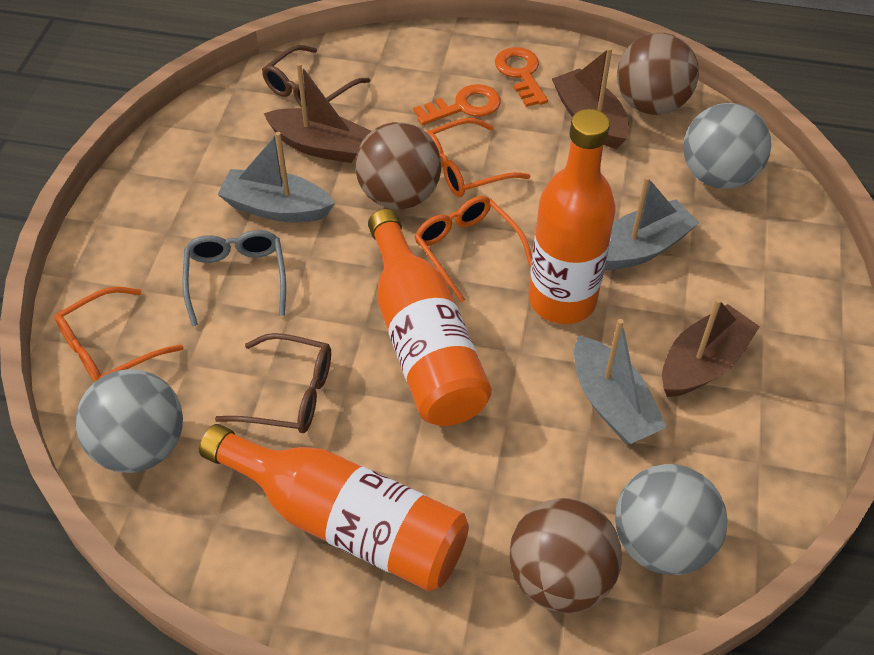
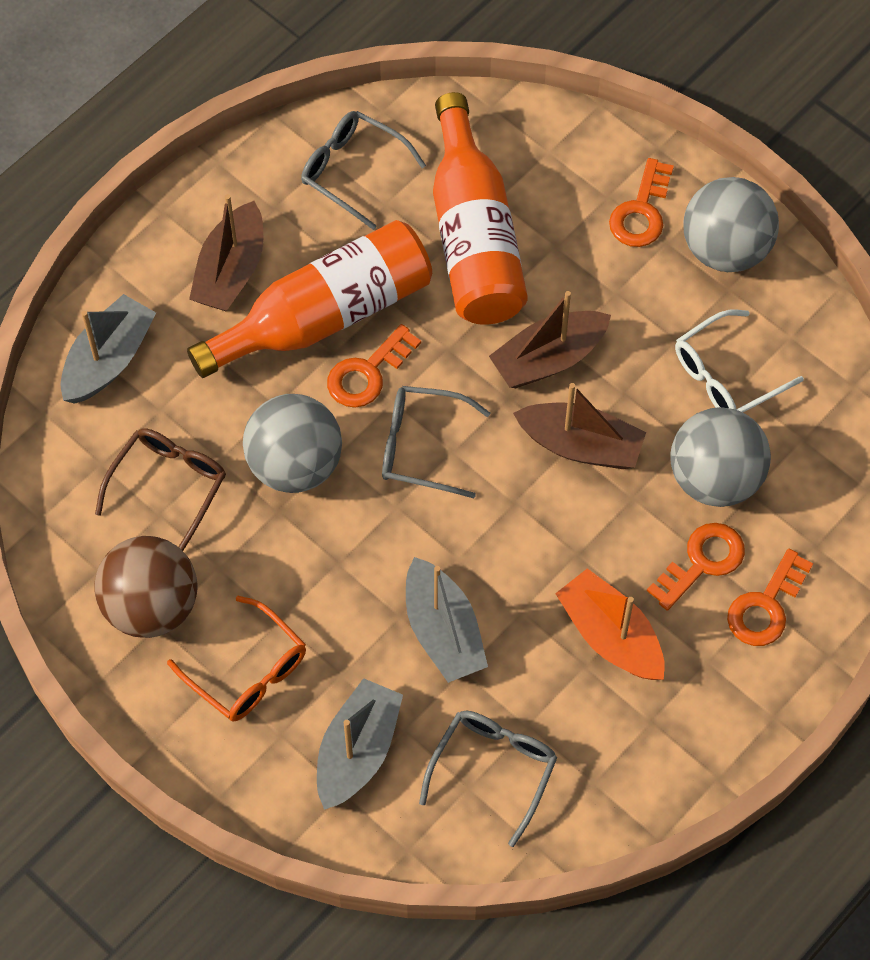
brown ball: [355,122,441,209] [509,498,622,613] [617,33,699,115] = 3 -> [94,536,197,638] = 1
brown glasses: [215,333,331,433] [262,45,370,107] = 2 -> [95,428,226,551] = 1
grey glasses: [182,230,286,326] = 1 -> [301,111,426,230] [382,386,491,498] [419,711,557,847] = 3
orange boat: none = 0 -> [555,568,665,680] = 1
orange bottle: [199,424,469,591] [368,209,492,426] [528,109,616,324] = 3 -> [187,220,432,378] [433,92,528,325] = 2
orange glasses: [54,287,183,382] [414,196,532,303] [426,118,531,197] = 3 -> [167,596,306,722] = 1
orange key: [414,84,501,125] [495,47,548,107] = 2 -> [327,324,421,408] [609,158,674,247] [647,523,745,611] [727,549,813,646] = 4
white glasses: none = 0 -> [675,309,804,412] = 1

